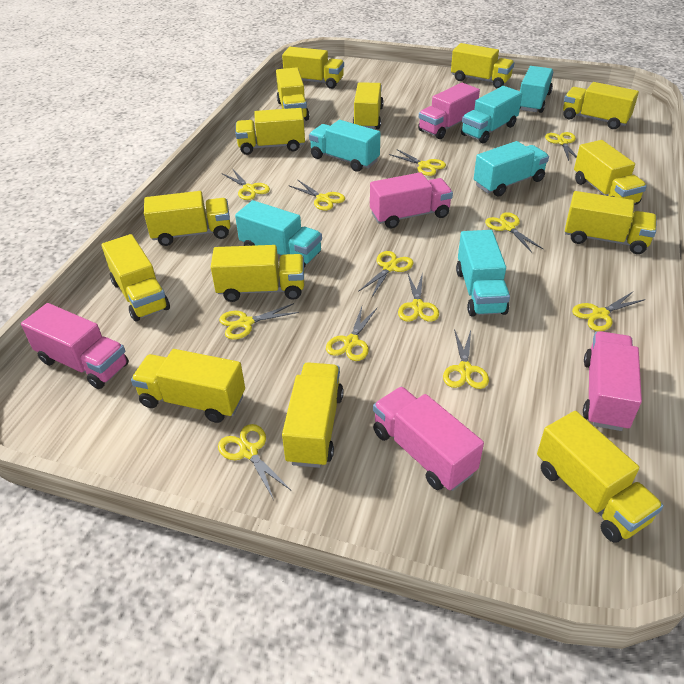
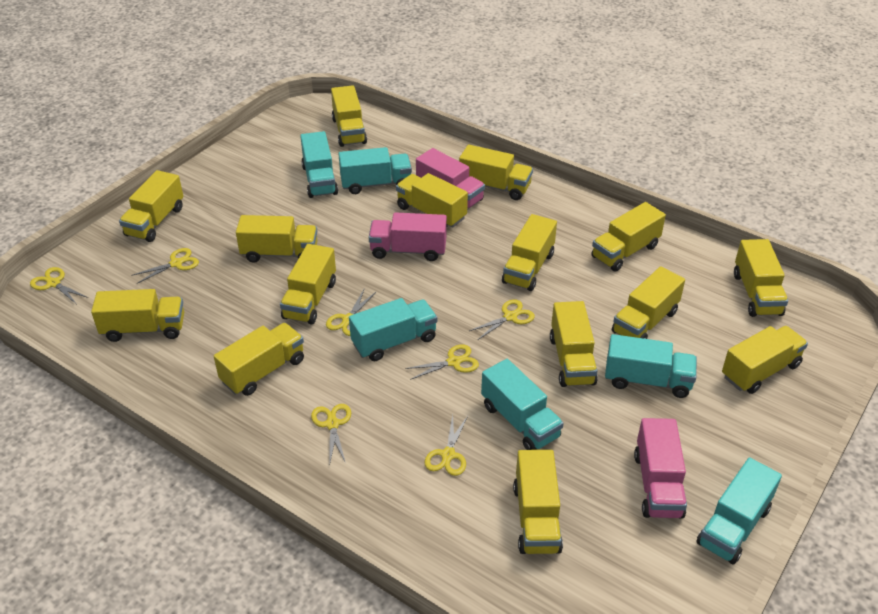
pink truck: [21,303,129,389] [370,172,453,228] [373,387,484,491] [418,83,480,139] [583,331,642,431] = 5 -> [369,212,447,261] [416,148,485,209] [634,418,687,519] = 3
yellow scissors: [218,424,292,500] [219,303,299,340] [222,170,270,200] [288,180,345,210] [326,307,377,361] [358,251,414,297] [389,149,446,176] [398,273,439,322] [443,329,489,389] [485,212,543,252] [545,132,577,161] [572,292,646,331] = 12 -> [30,267,88,304] [131,248,199,284] [311,404,351,466] [326,288,377,336] [405,345,479,380] [424,415,468,476] [469,299,535,340] = 7
yellow truck: [101,234,170,321] [131,349,245,423] [144,191,231,246] [211,245,304,302] [236,108,305,155] [276,67,309,121] [282,47,344,89] [282,362,344,468] [353,82,383,129] [451,43,514,89] [537,411,664,543] [563,82,639,129] [565,191,657,254] [574,140,647,205] = 14 -> [91,289,184,342] [119,170,184,242] [214,323,304,396] [236,215,318,263] [280,244,336,325] [331,85,367,147] [396,173,468,227] [459,145,533,200] [502,214,557,291] [513,450,563,554] [550,301,598,387] [591,202,666,272] [612,267,685,339] [722,326,808,394] [734,239,788,317] = 15

